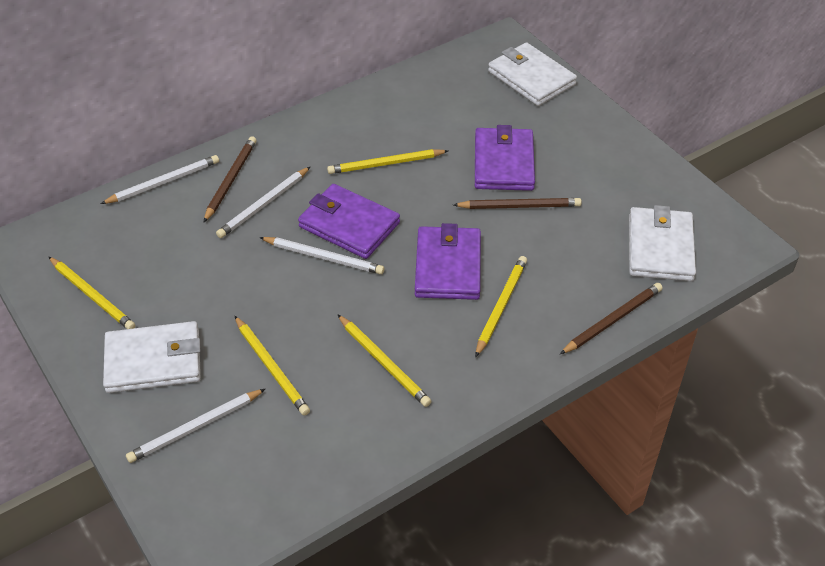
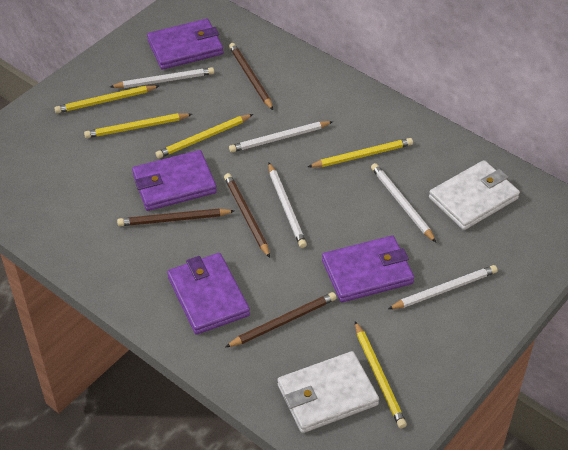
brown pencil: [203,136,257,223] [454,198,582,209] [560,283,663,354] = 3 -> [117,208,234,226] [224,173,270,258] [226,292,336,347] [229,43,273,110] = 4
purple wallet: [298,184,400,259] [415,223,481,300] [475,125,535,191] = 3 -> [132,150,217,211] [147,19,223,70] [167,253,250,335] [322,235,414,302] = 4
white pencil: [101,155,219,204] [126,389,265,463] [216,167,310,238] [259,237,384,274] = 4 -> [110,67,214,88] [229,121,333,152] [268,163,307,248] [371,163,436,242] [388,265,498,309] = 5
white wallet: [103,321,201,393] [488,42,577,106] [629,205,696,281] = 3 -> [277,351,379,433] [429,160,520,230] = 2

